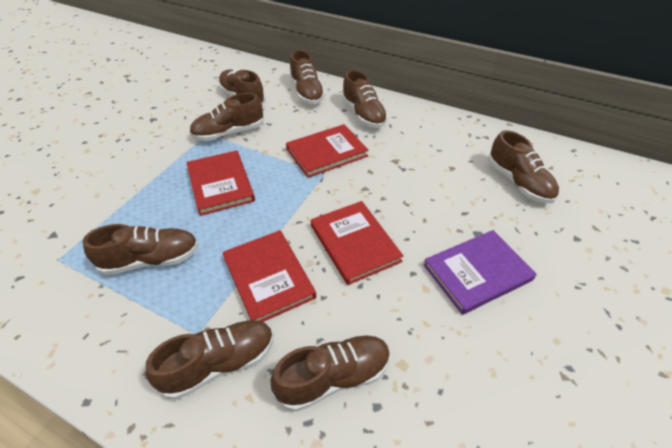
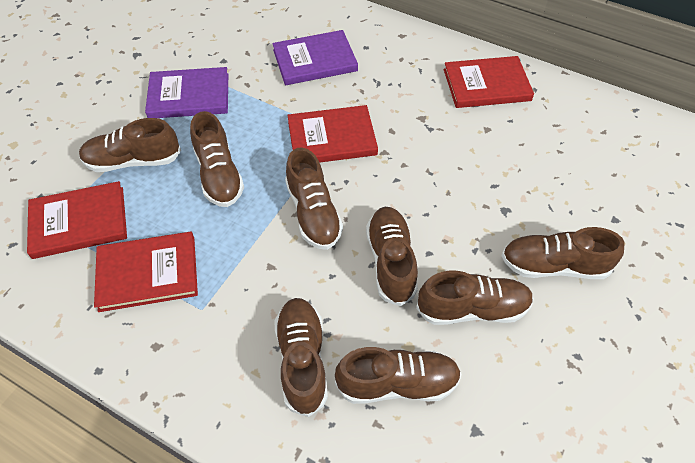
purple book: [424,230,537,315] = 1 -> [145,67,228,118] [272,30,358,85] = 2

